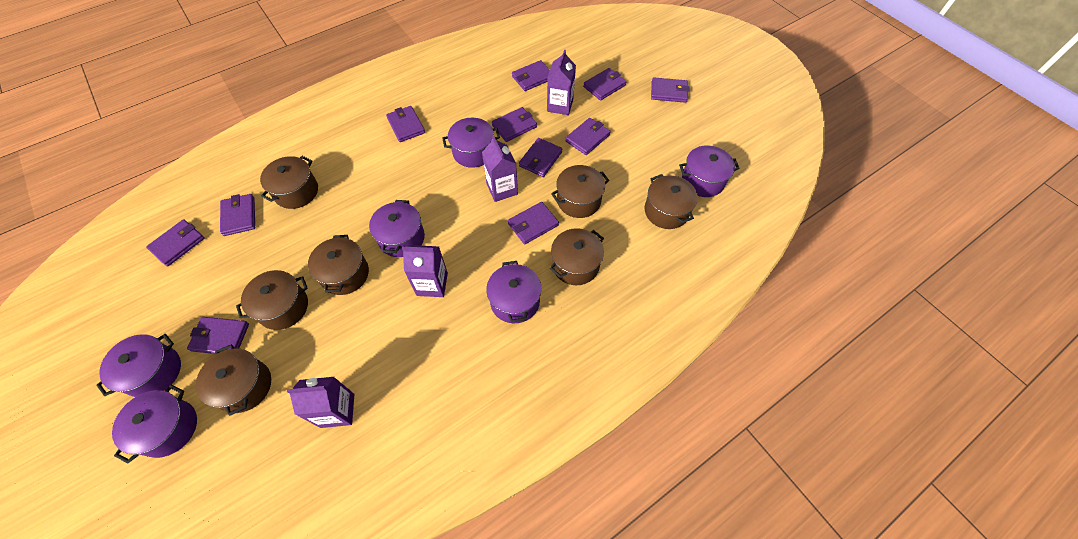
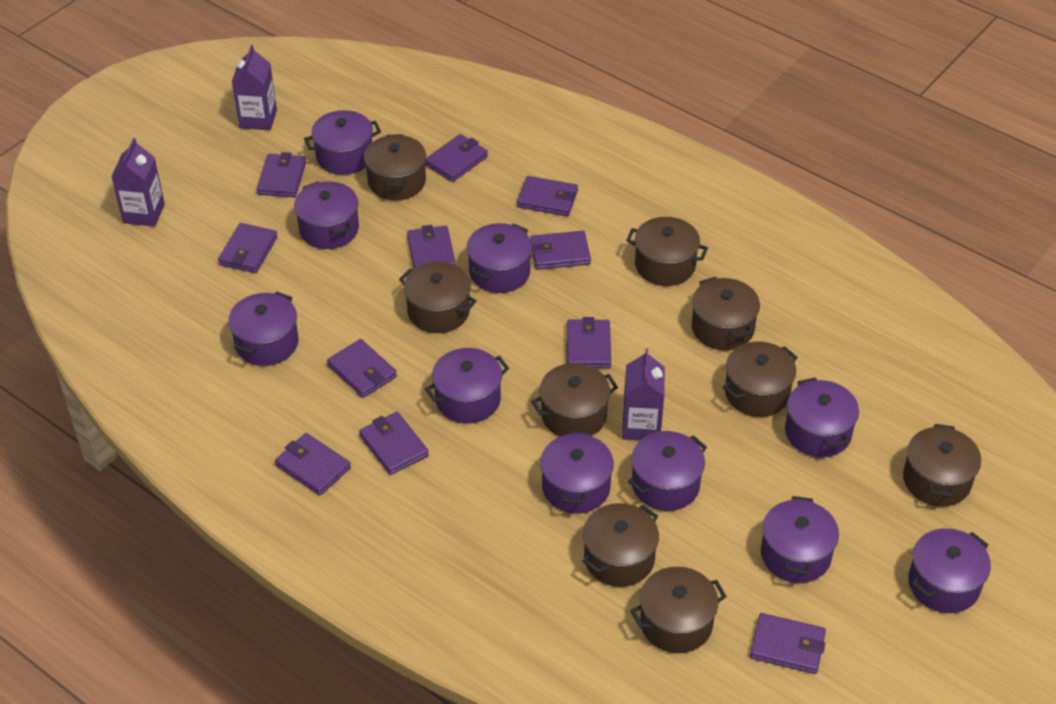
brown pot: [196,344,271,416] [236,270,308,330] [260,156,318,209] [308,235,369,295] [550,228,604,285] [551,165,609,218] [645,174,698,229] = 7 -> [364,134,426,200] [399,262,476,333] [531,363,618,437] [582,503,659,587] [626,217,708,286] [630,566,727,653] [692,277,760,350] [723,342,798,417] [903,424,981,507] = 9
purple carton: [287,377,354,428] [402,245,448,297] [482,136,518,202] [547,50,576,115] = 4 -> [111,138,165,227] [232,45,277,130] [622,349,665,440] = 3
purple pot: [96,334,181,397] [112,385,197,464] [369,200,425,257] [443,118,500,168] [486,261,542,323] [679,145,740,197] = 6 -> [228,291,299,366] [294,181,359,249] [304,110,381,175] [425,348,509,424] [467,223,532,293] [540,431,614,514] [628,431,707,511] [761,496,839,583] [785,378,859,457] [908,528,991,613] = 10

